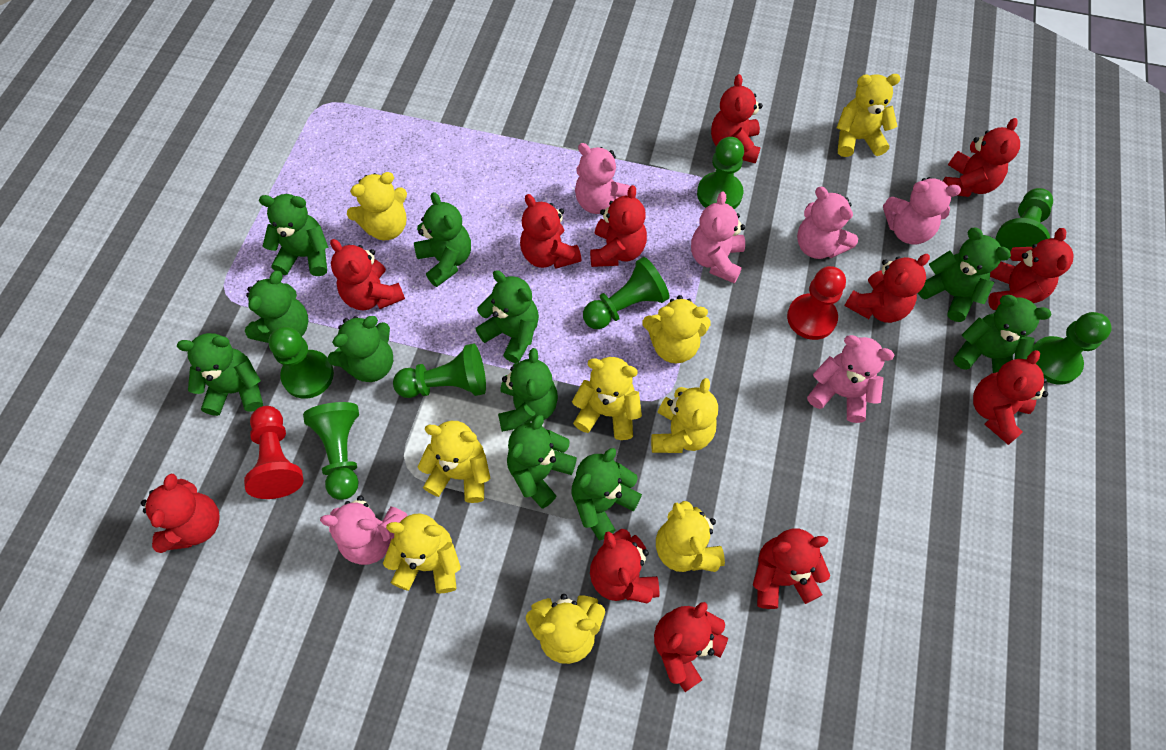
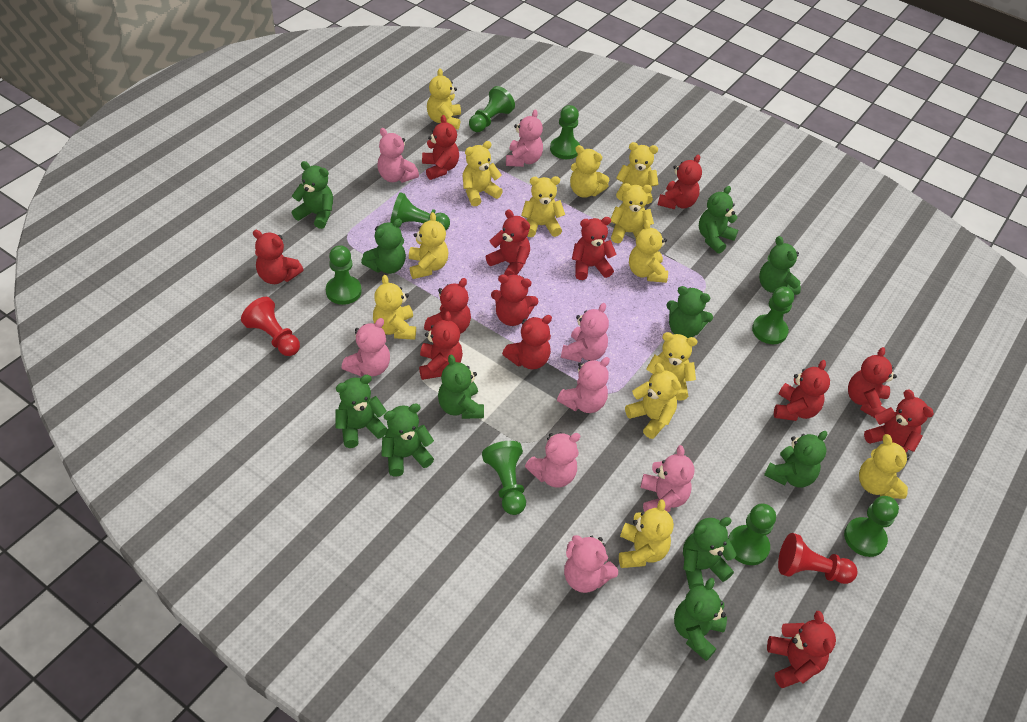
green pawn: [268,326,334,399] [303,402,359,500] [393,343,486,398] [583,257,670,329] [697,137,744,209] [996,188,1053,259] [1033,312,1112,385] = 7 -> [326,245,362,305] [390,192,450,230] [469,86,515,132] [482,441,526,515] [550,105,580,159] [728,504,776,565] [752,286,794,344] [844,496,899,557] = 8
pink teddy bear: [320,495,408,565] [575,143,630,214] [691,191,745,283] [797,187,858,259] [807,335,894,423] [883,177,961,244] = 6 -> [342,318,390,377] [377,128,419,183] [506,109,543,167] [525,432,581,488] [557,357,610,413] [561,303,609,362] [564,535,618,593] [640,445,694,512] = 8
red teddy bear: [141,474,220,553] [330,239,405,310] [520,194,582,268] [590,185,647,267] [590,529,660,603] [654,602,728,692] [711,74,763,163] [753,529,830,609] [844,254,930,323] [943,118,1020,197] [973,350,1048,445] [989,228,1073,310] = 12 -> [253,230,304,284] [419,311,463,380] [422,115,459,180] [424,278,471,334] [486,210,530,276] [491,275,539,326] [502,315,552,369] [572,217,617,280] [658,154,702,209] [767,611,836,688] [774,360,830,421] [848,347,897,418] [864,389,934,453] = 13
yellow teddy bear: [347,172,407,240] [383,513,461,593] [418,421,490,503] [526,594,605,664] [572,357,642,440] [642,295,711,363] [651,378,718,453] [656,501,725,572] [837,74,901,157] = 9 -> [373,275,416,340] [409,212,448,279] [427,68,461,130] [463,141,503,206] [521,176,565,237] [570,145,609,198] [611,183,654,243] [616,142,658,204] [619,499,674,568] [625,363,681,439] [629,220,668,283] [646,332,697,400] [859,434,909,499] = 13

